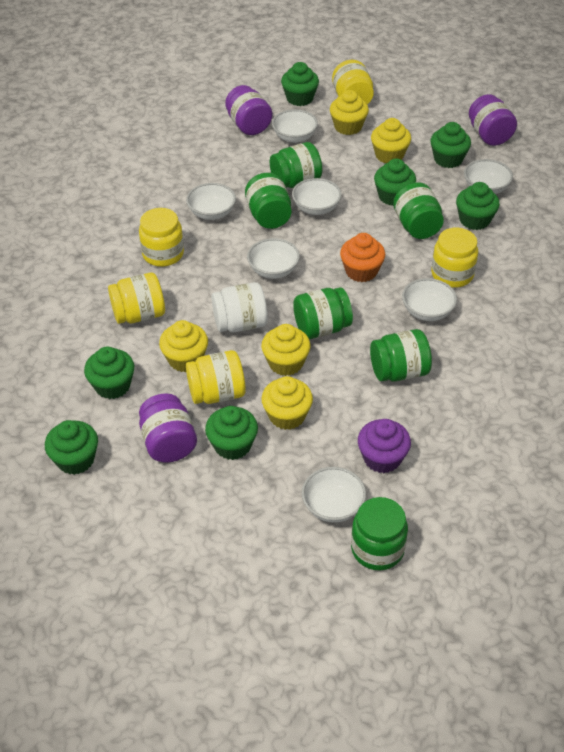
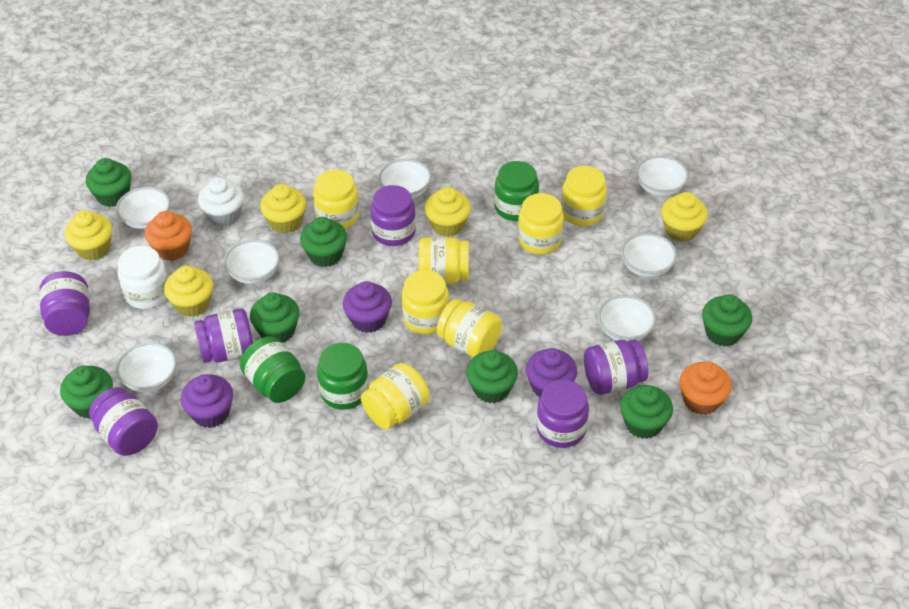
green jar: [245,173,292,229] [270,142,322,188] [293,287,353,339] [351,497,408,570] [370,329,432,382] [393,182,444,239] = 6 -> [240,336,306,403] [317,343,369,409] [494,161,539,221] = 3
orange cupcake: [340,233,385,282] = 1 -> [145,211,192,261] [679,362,732,415] = 2
purple cupcake: [358,419,411,473] = 1 -> [181,375,233,428] [343,281,392,333] [526,348,577,398] = 3
purple jar: [139,393,197,462] [225,85,272,135] [469,94,517,146] = 3 -> [39,271,90,336] [89,387,158,456] [194,309,253,363] [370,185,416,246] [536,380,589,448] [584,339,648,395] = 6
white cupcake: none = 0 -> [198,177,244,227] = 1
yellow jar: [108,273,165,324] [139,208,184,267] [186,350,246,404] [332,60,374,105] [431,228,478,288] = 5 -> [313,170,359,229] [361,363,429,429] [401,270,449,334] [419,237,469,284] [437,299,502,357] [518,193,564,254] [561,166,607,226] = 7

